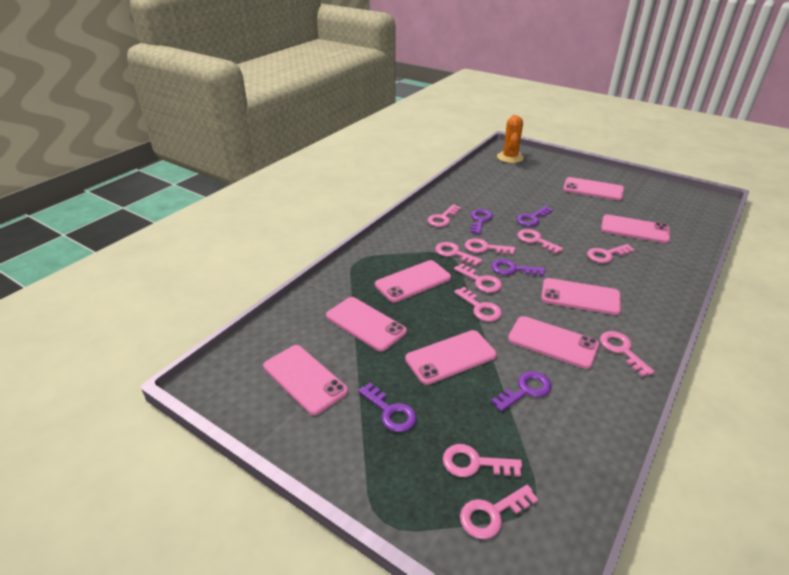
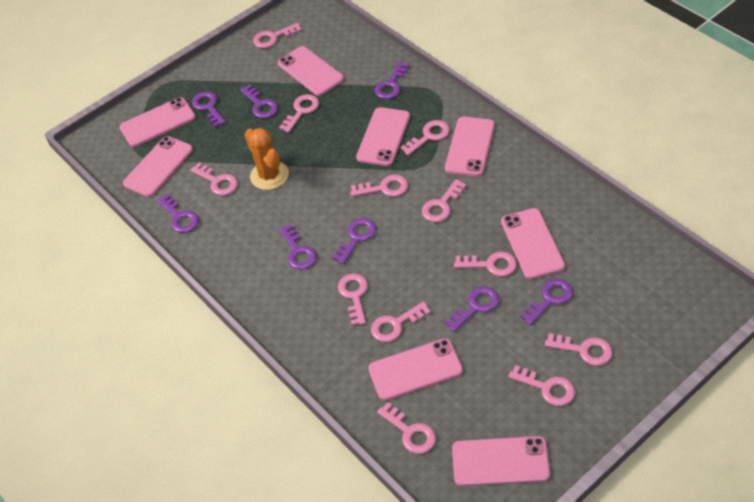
pink key: [428,205,461,227] [435,242,483,266] [443,444,522,477] [454,264,502,293] [454,287,502,322] [460,485,538,539] [465,238,515,255] [517,229,563,254] [587,244,635,263] [600,331,655,377] = 10 -> [190,162,238,196] [253,23,302,48] [279,94,319,133] [338,273,368,326] [351,175,408,197] [371,301,431,342] [377,402,436,454] [401,120,450,155] [422,179,466,222] [454,252,517,276] [508,365,575,406] [545,333,612,366] = 12
purple key: [358,383,417,432] [470,209,493,234] [491,259,545,276] [491,371,551,412] [516,206,553,226] = 5 -> [157,194,199,233] [192,91,226,127] [240,84,278,118] [279,224,317,270] [332,218,376,264] [375,62,409,99] [445,286,499,332] [520,279,573,325] = 8

